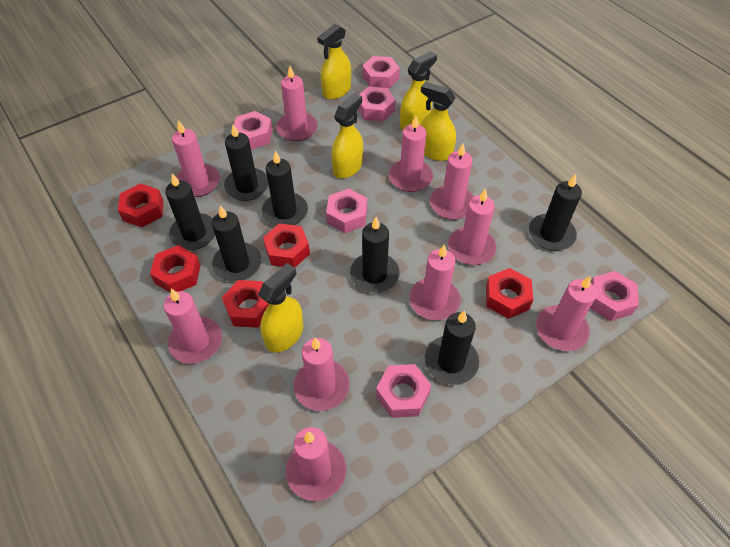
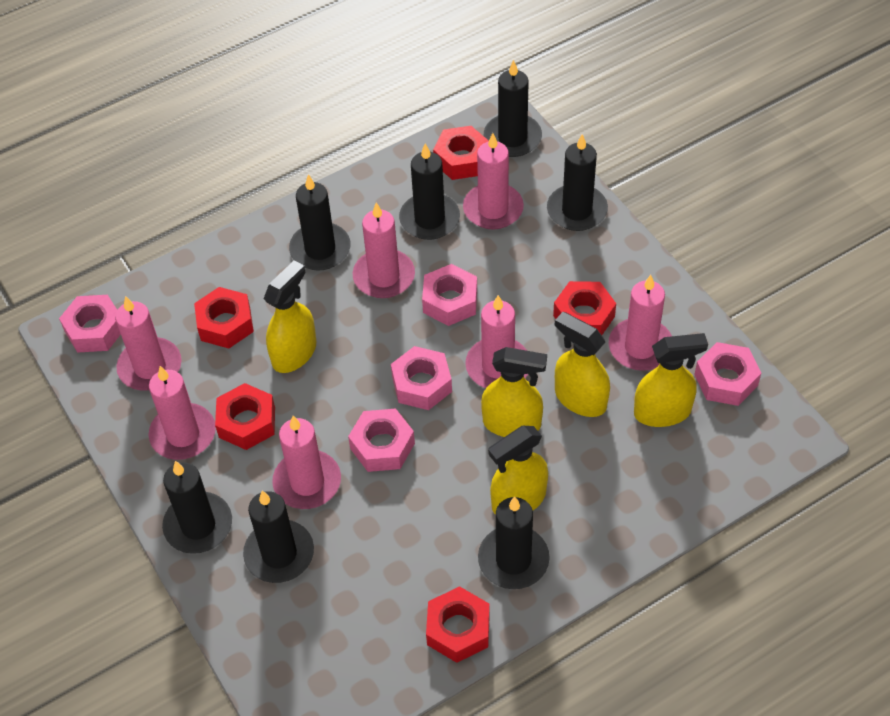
pink candle: [164,289,222,364] [172,120,220,197] [276,66,318,141] [286,427,346,501] [293,338,350,411] [389,116,433,192] [409,244,460,320] [430,143,474,220] [448,188,496,265] [536,276,597,351] = 10 -> [115,296,182,391] [149,366,216,460] [272,416,341,509] [353,202,415,298] [463,133,524,229] [465,295,528,388] [609,275,672,371] = 7
pink nut: [234,111,272,150] [326,189,367,233] [358,86,396,122] [362,56,400,89] [376,364,431,418] [590,271,639,321] = 6 -> [59,295,121,353] [348,409,415,472] [391,346,452,410] [422,264,477,326] [694,342,761,406] = 5

